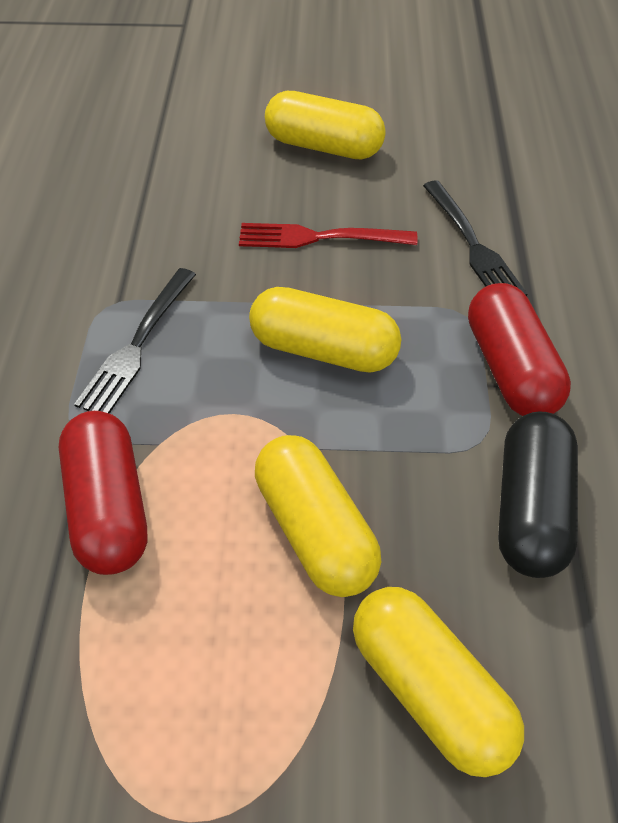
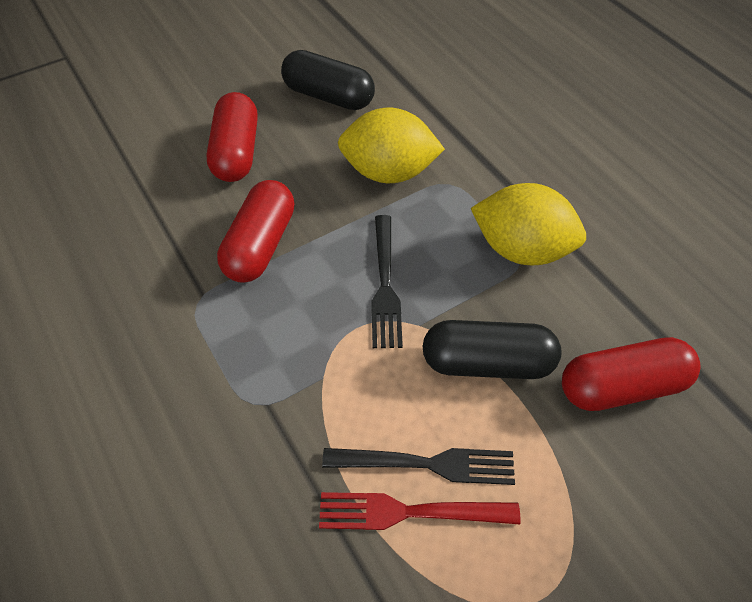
black capsule: [498,411,578,578] = 1 -> [281,50,375,110] [422,320,561,379] = 2
red capsule: [59,411,147,575] [468,283,571,416] = 2 -> [206,92,258,182] [217,180,295,283] [562,337,701,411] = 3
yellow capsule: [249,287,401,373] [255,435,381,597] [265,91,386,159] [353,587,524,777] = 4 -> none = 0
yellow lemon: none = 0 -> [338,108,445,183] [471,183,586,265] = 2

